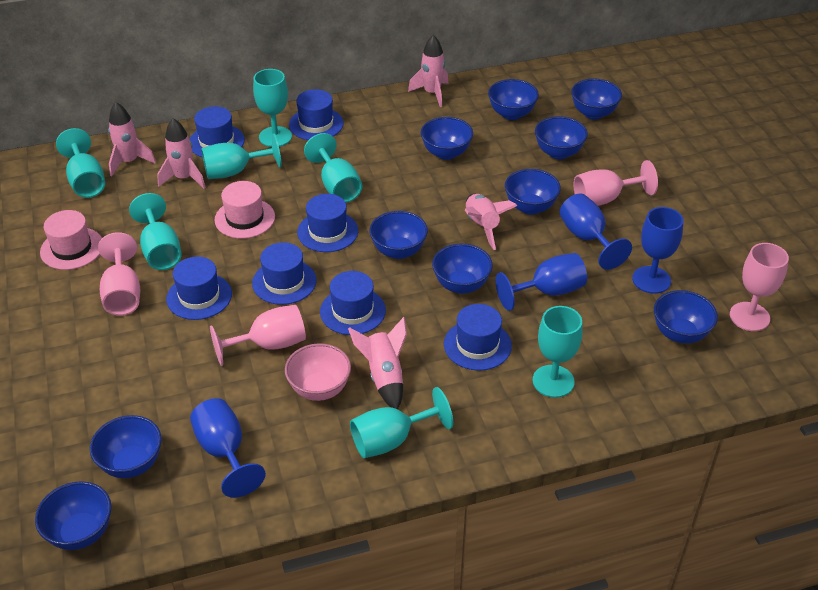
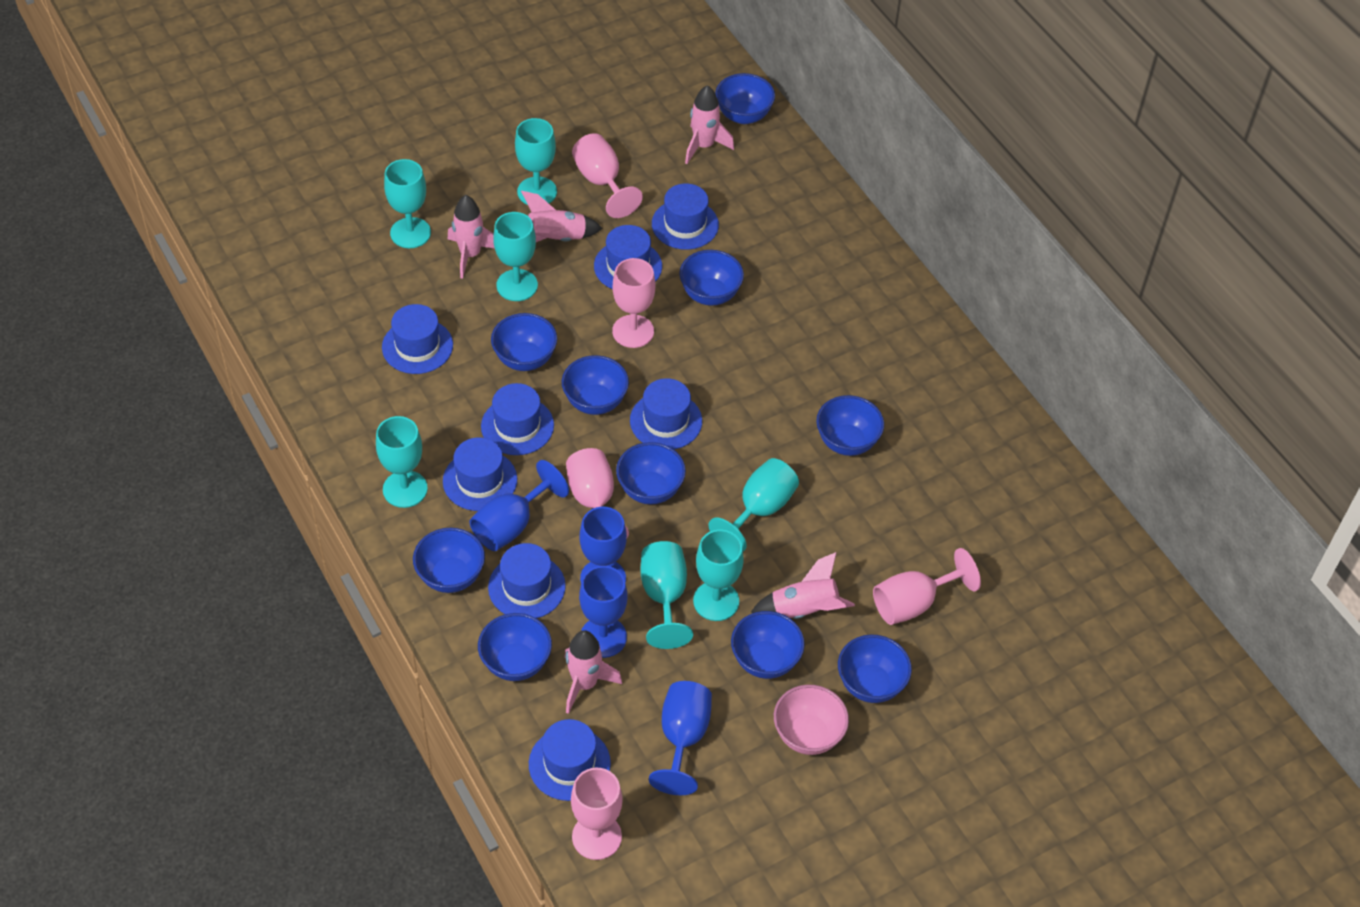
blue hat: [166,257,232,320] [190,106,245,157] [252,242,317,305] [289,89,344,140] [297,194,358,252] [320,271,386,335] [444,304,512,371] = 7 -> [382,304,453,374] [443,437,517,511] [481,383,554,455] [488,543,566,618] [529,719,611,801] [594,225,662,289] [630,378,702,449] [652,183,719,250] = 8
pink goblet: [98,232,140,316] [210,305,306,366] [574,160,658,206] [730,243,789,331] = 4 -> [566,448,629,538] [571,768,622,860] [572,133,643,218] [612,258,655,348] [873,548,981,625] = 5
pink hat: [40,210,102,270] [214,181,275,239] = 2 -> none = 0

